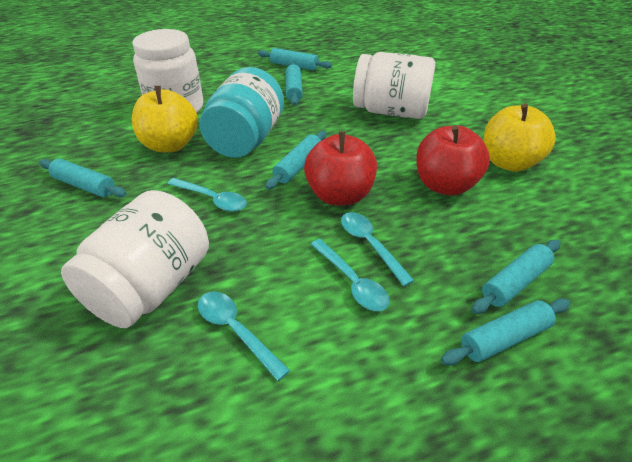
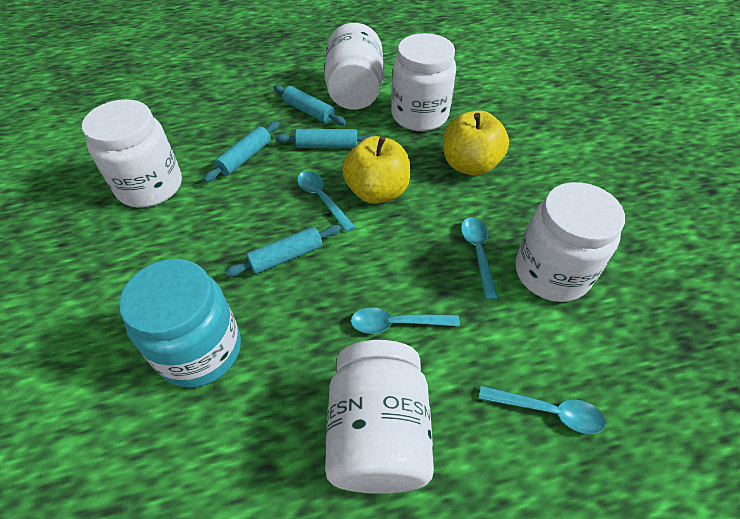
red apple: [304,131,377,206] [416,125,490,196] = 2 -> none = 0
turquoise rolling pin: [39,159,127,197] [258,48,332,71] [265,131,327,190] [286,62,303,106] [441,299,570,365] [472,240,560,314] = 6 -> [204,121,279,182] [225,225,341,277] [273,85,346,125] [275,129,375,148] = 4
white jar: [61,190,209,328] [132,29,203,113] [353,52,435,119] = 3 -> [82,99,182,208] [324,23,383,110] [325,340,434,494] [391,33,456,131] [516,182,625,302] = 5

